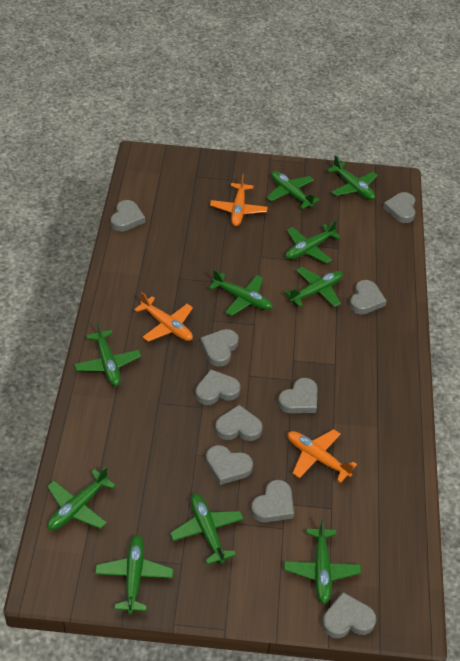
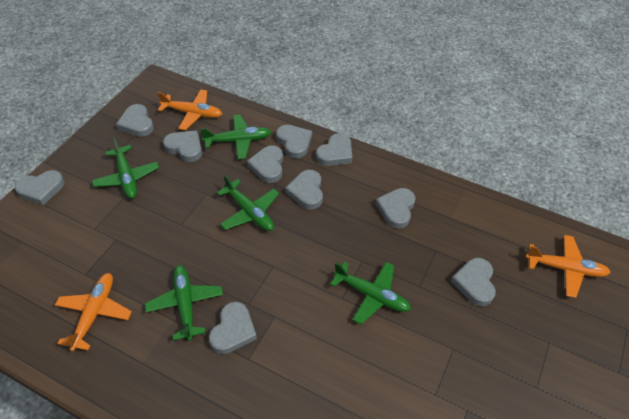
green plane: [47,467,116,530] [74,321,141,386] [95,535,173,614] [170,494,243,565] [209,270,273,316] [267,171,320,209] [284,267,343,307] [284,518,361,604] [286,220,341,264] [327,155,378,200] = 10 -> [92,137,159,198] [145,265,223,341] [200,114,271,159] [217,175,279,231] [330,262,411,324] = 5

